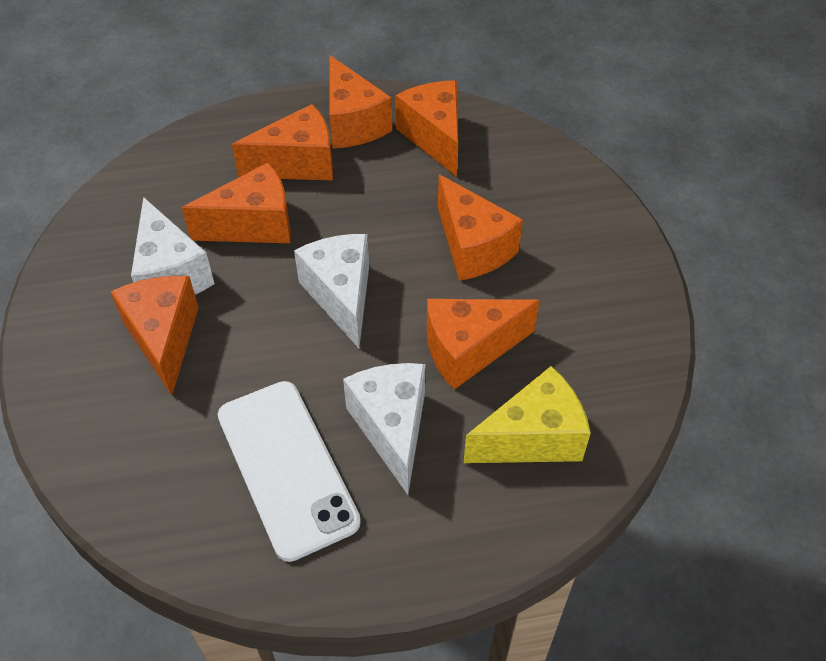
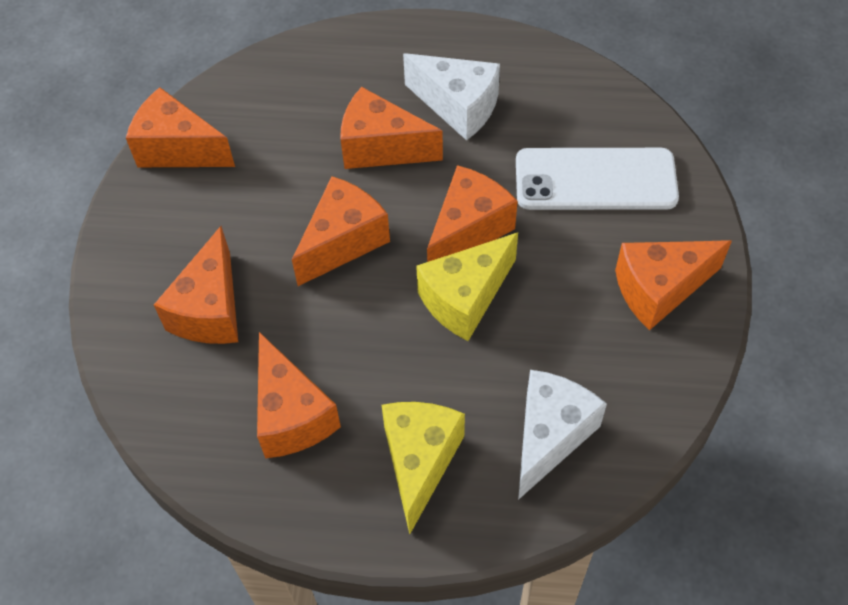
white cheese: [131,197,215,295] [294,234,369,348] [343,363,425,495] = 3 -> [403,53,500,140] [518,370,607,500] = 2
yellow cheese: [464,366,591,463] = 1 -> [382,402,465,534] [416,233,518,341] = 2

